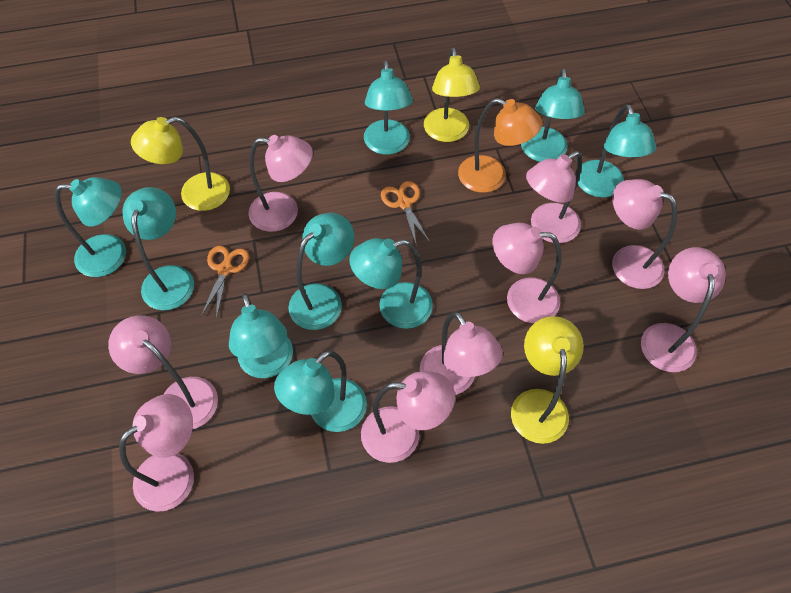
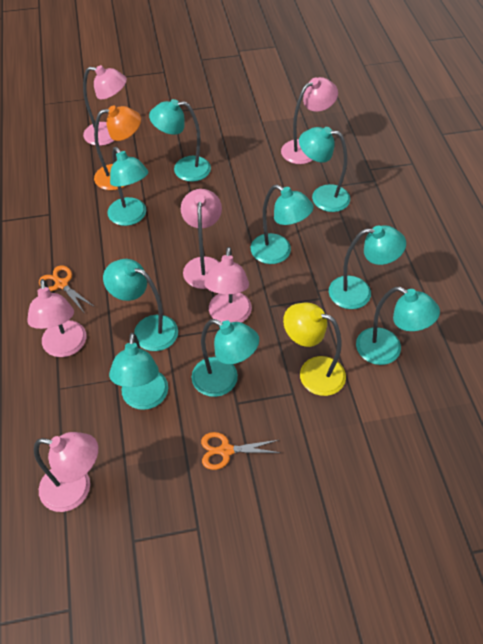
pink lamp: [108,315,218,429] [119,394,194,512] [248,135,313,232] [361,371,455,463] [420,311,503,395] [492,223,562,323] [526,151,582,243] [612,179,677,289] [641,247,726,372] = 9 -> [27,279,86,357] [34,432,98,512] [83,65,127,146] [181,189,222,289] [204,247,252,323] [281,77,338,164] = 6
yellow lamp: [131,117,230,211] [424,48,480,142] [511,316,584,444] = 3 -> [283,303,346,396] = 1

